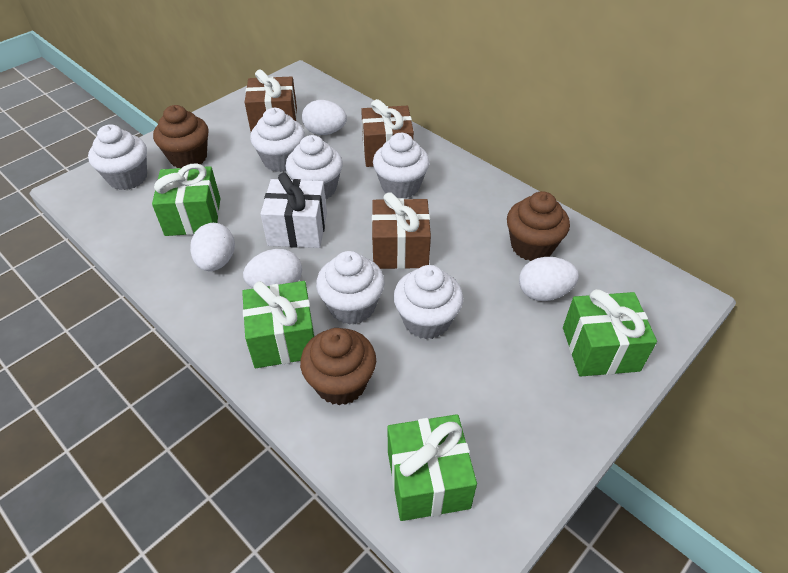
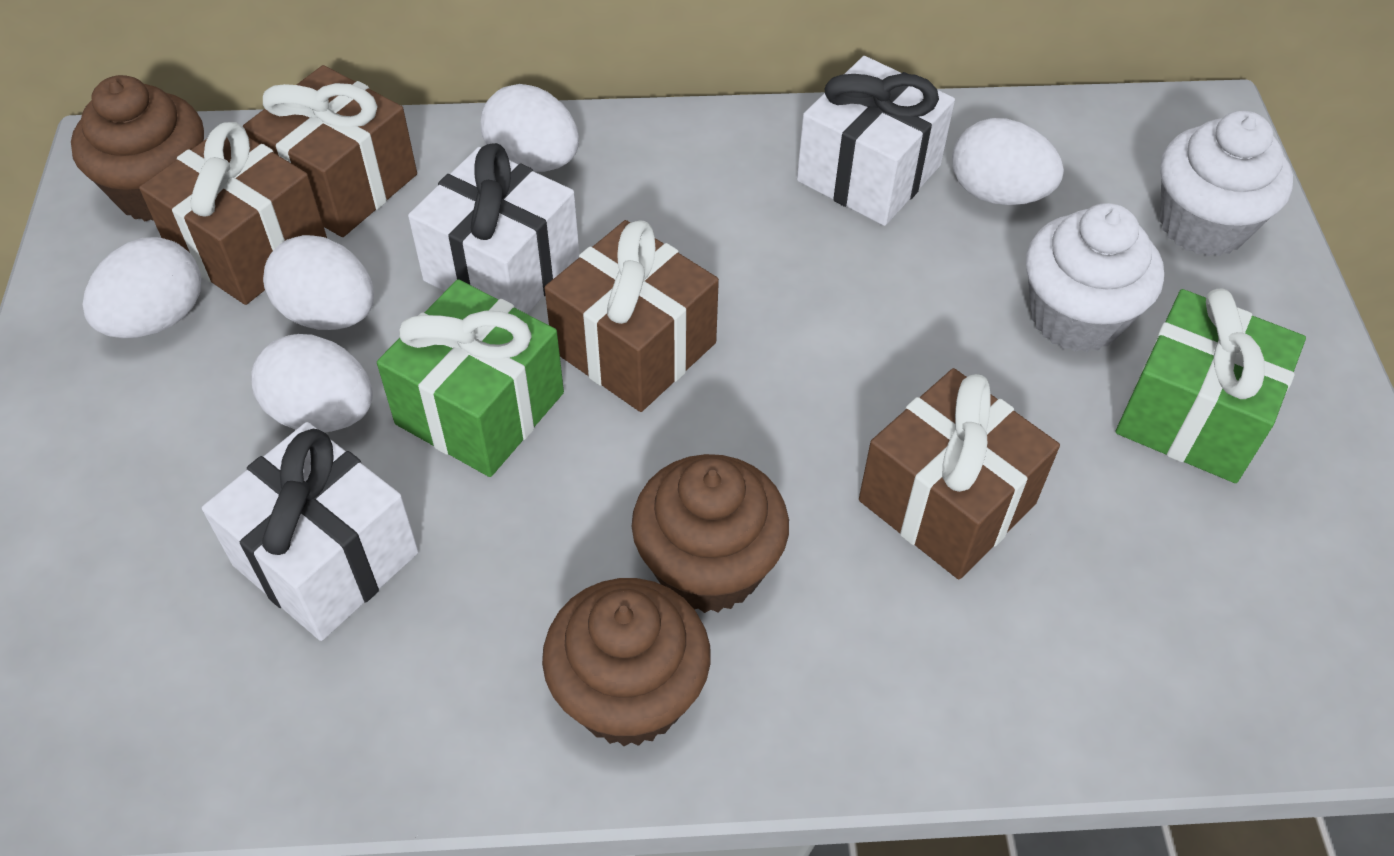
brown gift: [245,69,297,132] [361,99,414,167] [372,192,431,269] = 3 -> [139,122,327,305] [243,65,417,237] [545,220,719,412] [859,368,1060,579] = 4
green gift: [152,163,220,236] [242,281,315,368] [387,414,477,521] [563,289,657,377] = 4 -> [377,279,564,477] [1116,288,1306,483] = 2
white cupcake: [88,124,147,190] [250,108,305,172] [285,135,343,199] [316,251,385,325] [373,133,429,198] [393,265,463,339] = 6 -> [1026,203,1164,352] [1160,111,1293,256] = 2
white egg: [190,223,235,271] [243,249,302,288] [302,100,347,135] [519,257,579,301] = 4 -> [83,237,201,338] [251,334,373,432] [263,235,374,330] [481,84,579,172] [952,118,1064,205] = 5
white gift: [261,173,327,248] = 1 -> [202,422,419,641] [408,143,580,314] [797,56,955,226] = 3

